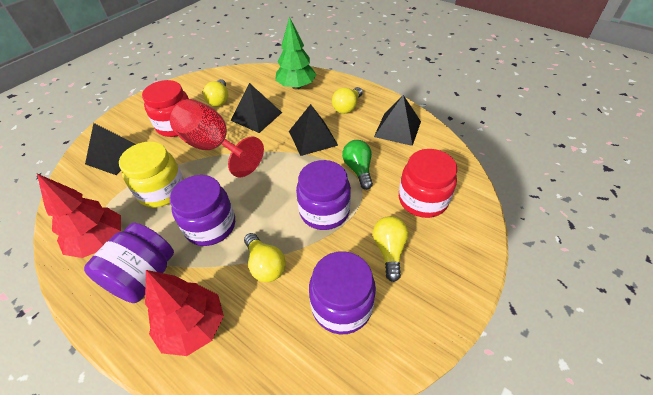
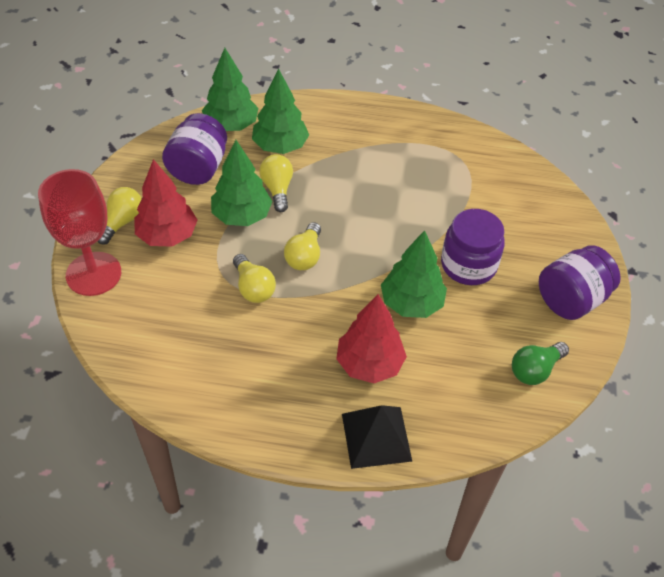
black pyramid: [85,123,136,175] [231,83,282,133] [289,104,339,156] [374,95,421,146] = 4 -> [342,405,412,469] = 1
green tree: [275,17,317,89] = 1 -> [202,48,258,131] [211,140,272,226] [252,69,309,154] [381,230,447,318] = 4
purple jar: [84,223,174,303] [169,175,235,246] [296,160,351,230] [309,251,376,334] = 4 -> [162,113,227,185] [441,209,505,285] [539,245,621,320] = 3
red jar: [142,80,189,137] [399,149,457,218] = 2 -> none = 0
yellow jar: [119,141,184,207] = 1 -> none = 0

